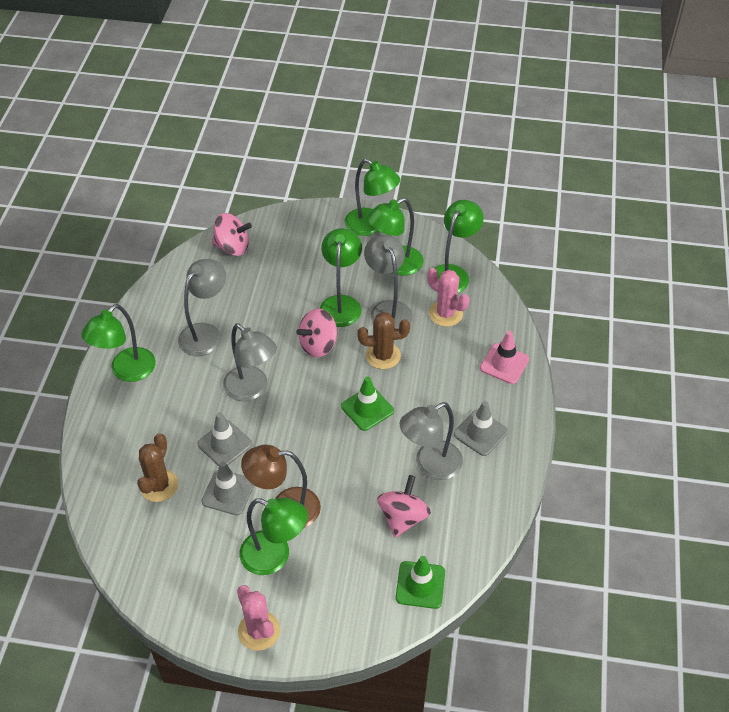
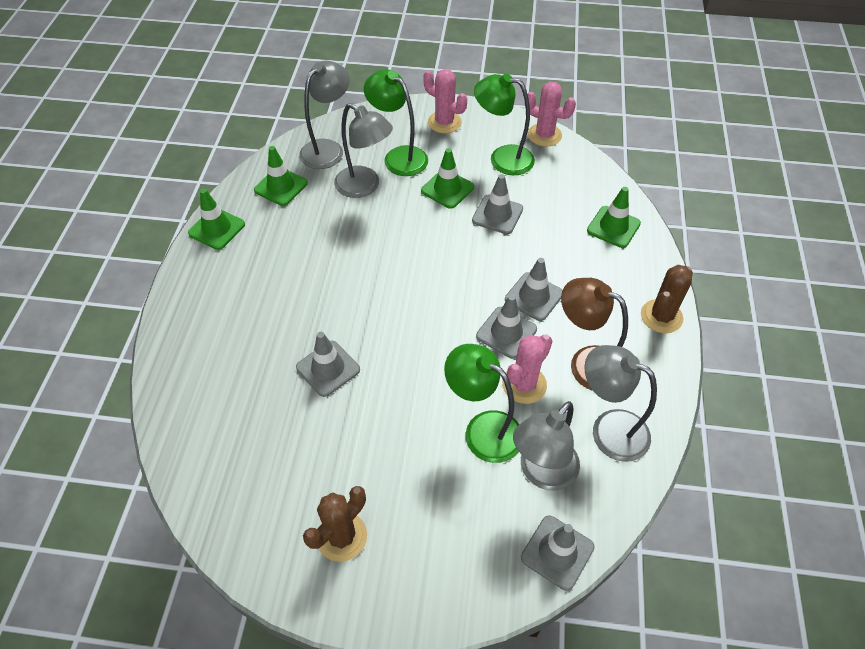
green lamp: [81,304,156,382] [239,498,308,575] [320,228,362,327] [345,159,400,236] [367,198,423,276] [435,200,484,293] = 6 -> [364,69,428,176] [444,344,519,463] [474,73,535,175] = 3
green traffic cone: [341,376,394,431] [396,556,445,609] = 2 -> [188,189,245,250] [254,146,308,206] [421,148,474,209] [587,187,641,248] = 4
grey traffic cone: [197,412,252,466] [201,462,254,515] [454,401,508,456] = 3 -> [296,332,360,397] [472,174,523,234] [476,295,537,359] [505,258,562,321] [521,516,595,591] = 5
pink cactus: [237,585,280,651] [427,268,470,327] = 2 -> [423,69,467,133] [502,334,552,404] [525,82,576,147] = 3
pink spinning top: [212,213,252,256] [296,308,338,358] [377,475,431,538] = 3 -> none = 0
pink traffic cone: [480,331,529,384] = 1 -> none = 0

